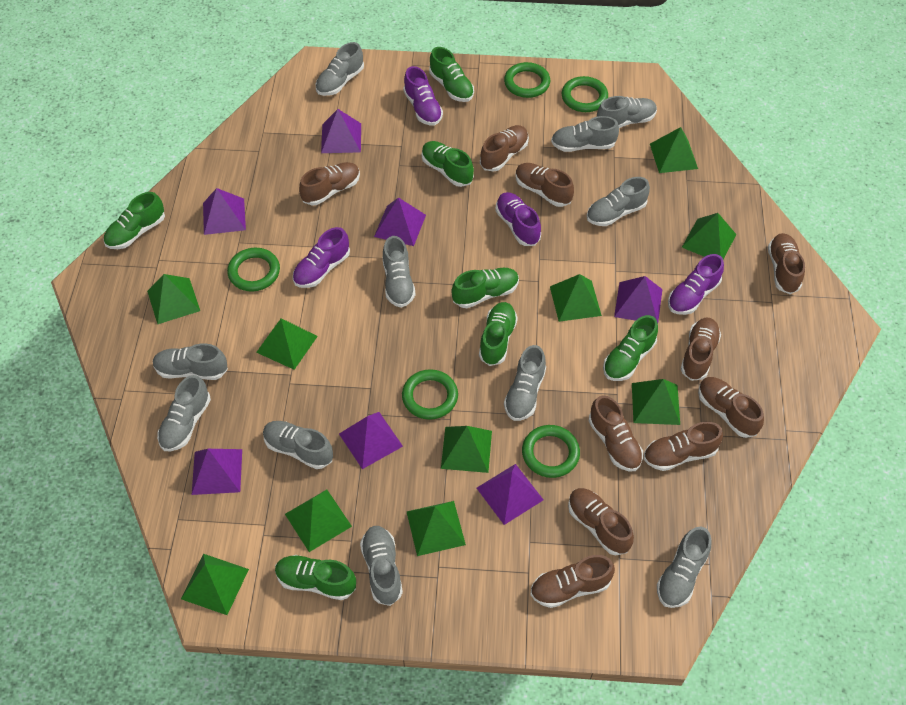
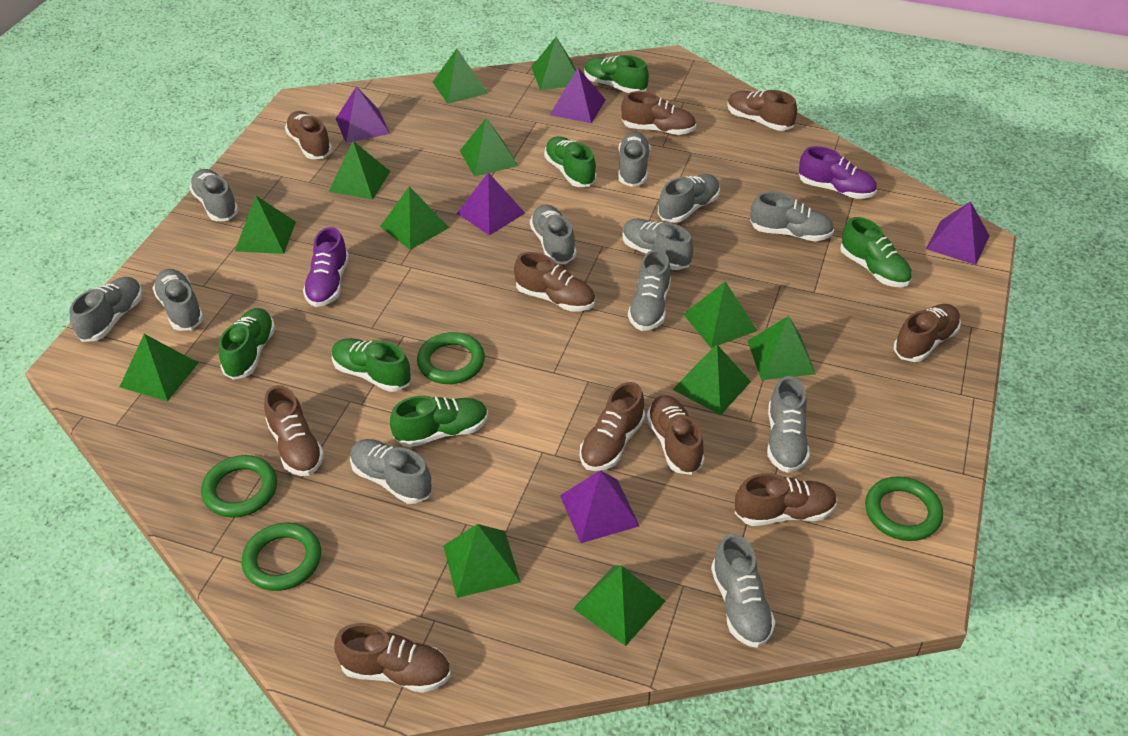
green pyramid: [147,274,200,324] [181,554,249,615] [256,318,318,370] [285,490,352,552] [406,501,466,556] [441,426,492,473] [550,274,602,322] [632,379,680,425] [650,127,698,173] [682,213,737,259] = 10 -> [120,334,198,401] [235,196,296,254] [328,141,391,200] [380,186,449,250] [433,49,488,104] [443,524,521,598] [460,118,518,177] [531,37,576,90] [573,566,666,646] [673,345,751,415] [684,281,757,348] [748,316,816,380] = 12
green ring: [227,248,280,291] [402,369,458,420] [504,62,550,98] [522,425,580,478] [562,76,608,112] = 5 -> [201,455,277,518] [242,523,321,591] [417,332,485,384] [865,476,943,541] = 4
green shoe: [104,192,165,249] [275,555,356,600] [422,141,474,187] [429,47,474,102] [451,268,519,308] [479,302,518,366] [603,315,658,381] = 7 -> [219,308,275,380] [332,338,411,392] [390,396,488,447] [544,136,597,187] [584,55,649,93] [840,217,912,287] = 6
grey shoe: [153,343,228,380] [157,375,211,451] [263,421,333,469] [316,42,364,96] [360,526,403,606] [382,236,416,308] [504,345,546,421] [551,116,619,152] [587,177,650,226] [597,96,657,128] [657,526,712,608] = 11 -> [70,277,143,342] [152,269,204,331] [189,169,239,221] [350,439,433,504] [530,205,576,264] [618,132,651,187] [622,219,693,270] [628,249,671,331] [658,174,720,223] [711,534,776,648] [750,192,834,241] [767,376,810,473] = 12
purple pyramid: [192,449,242,495] [203,188,246,235] [321,109,361,153] [339,412,403,469] [374,197,426,246] [477,464,543,525] [614,276,663,323] = 7 -> [336,86,390,143] [457,172,525,236] [550,68,606,124] [560,470,639,543] [926,201,990,265] = 5
purple shoe: [293,227,350,288] [403,66,443,125] [495,192,541,246] [668,254,724,315] = 4 -> [303,227,349,307] [799,146,877,199] = 2

